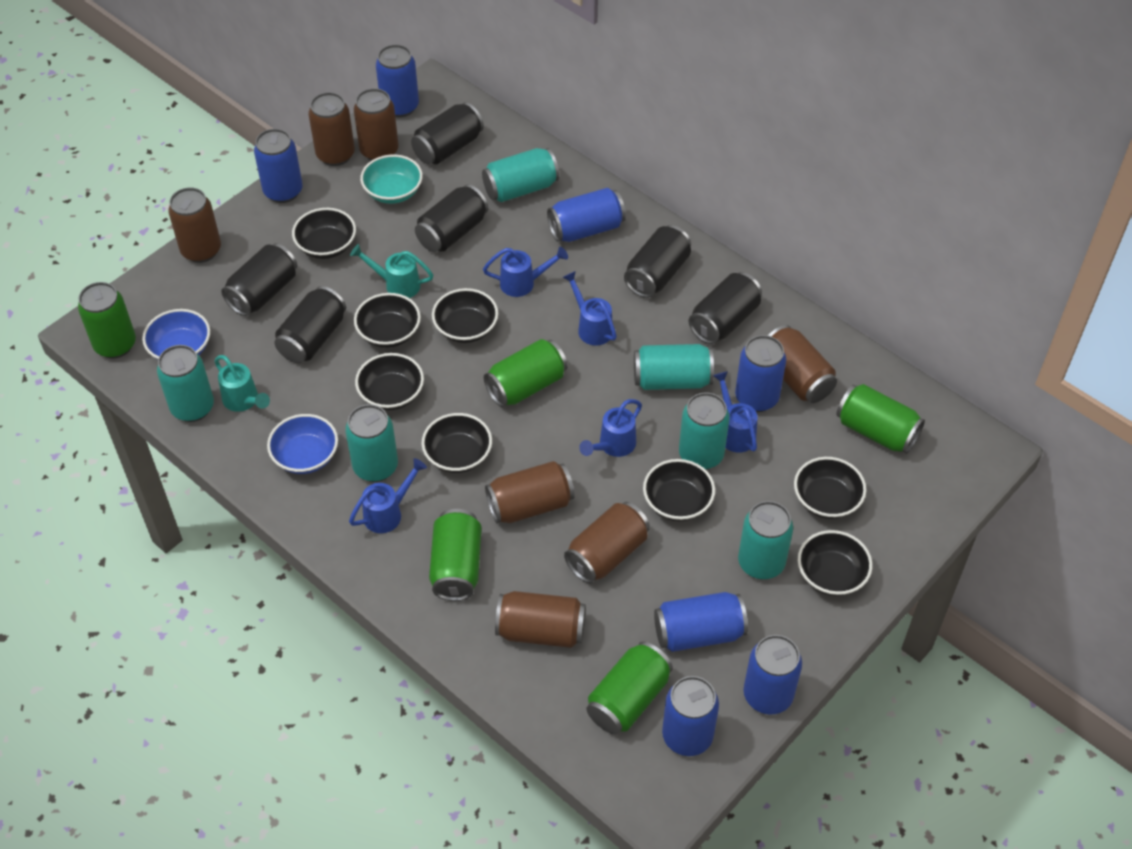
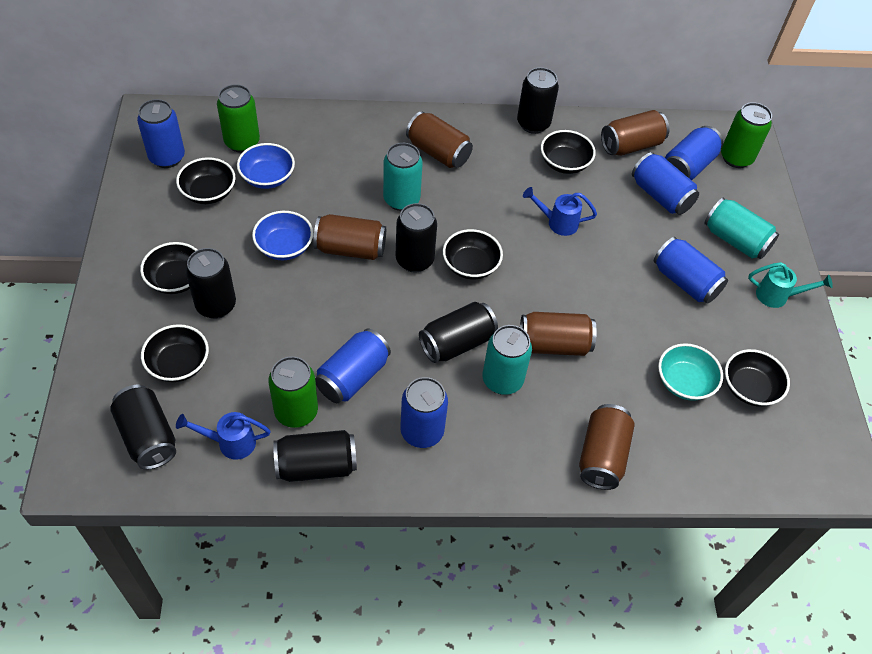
black bowl: [292,208,356,259] [354,293,421,348] [355,353,424,410] [421,413,492,473] [432,288,498,343] [643,459,715,521] [794,457,867,519] [798,530,873,596] = 8 -> [140,242,197,294] [141,324,209,382] [176,157,236,204] [443,229,503,280] [541,130,596,174] [725,349,790,406] = 6
blue can: [254,129,303,203] [376,44,419,118] [547,188,626,242] [654,592,748,652] [662,676,719,756] [735,335,786,412] [744,635,802,715] = 7 -> [137,99,185,168] [315,328,391,403] [400,377,448,448] [632,152,699,215] [654,237,728,304] [665,126,723,180] = 6
blue watering can: [349,458,427,533] [483,247,568,297] [562,271,617,345] [579,399,642,457] [713,371,758,453] = 5 -> [176,412,271,460] [523,187,597,236] = 2
brown can: [168,187,221,263] [308,92,355,166] [354,88,399,161] [485,461,575,523] [495,591,586,648] [564,502,650,584] [768,325,837,403] = 7 -> [313,214,386,260] [406,111,473,168] [520,312,597,356] [579,404,634,490] [601,110,669,156] = 5
green can: [78,282,136,359] [429,509,482,601] [483,339,568,407] [586,641,673,735] [836,384,925,454] = 5 -> [217,84,260,153] [269,356,318,428] [721,102,772,168] = 3
turquoise can: [157,345,214,422] [345,404,398,482] [482,148,559,202] [634,344,714,390] [679,393,730,470] [738,501,793,579] = 6 -> [383,143,423,211] [482,325,532,395] [704,198,779,259] = 3
turquoise watering can: [214,355,270,412] [350,244,433,298] = 2 -> [748,262,833,308] = 1

